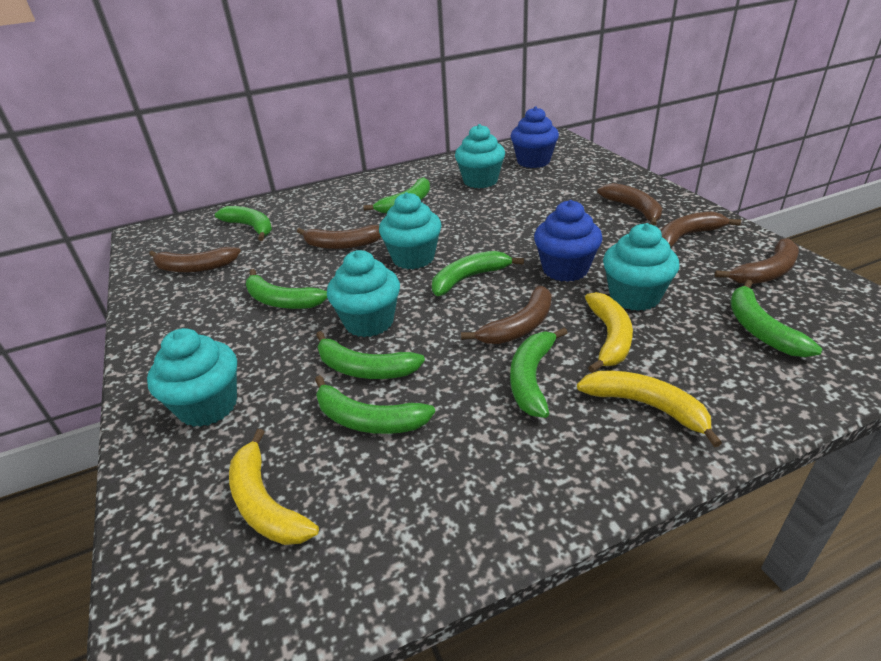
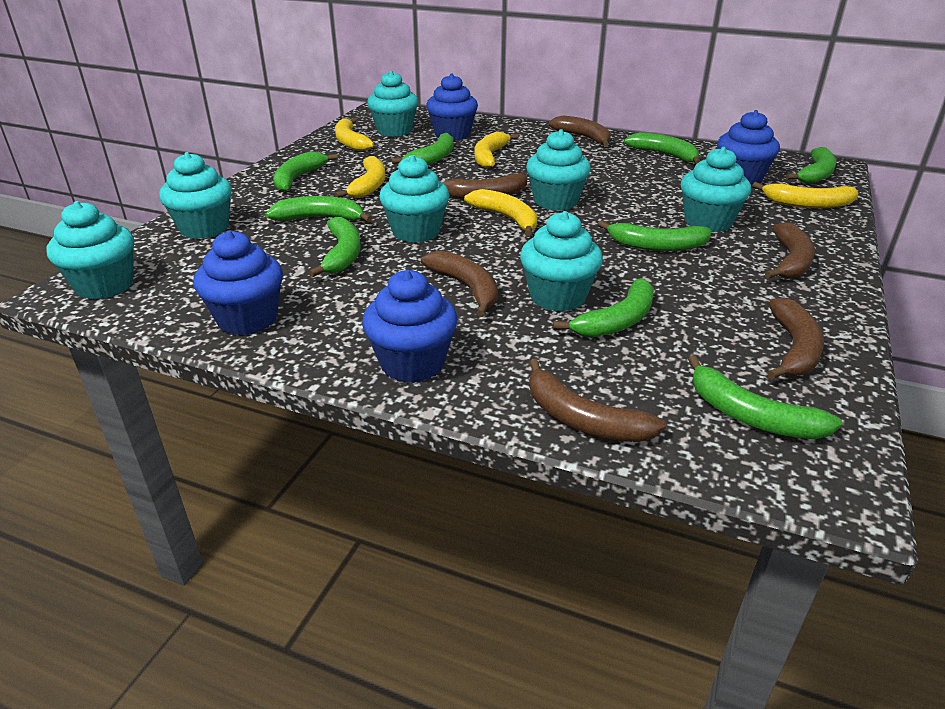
blue cupcake: [511,106,559,168] [534,200,603,282] = 2 -> [194,230,283,335] [362,270,458,383] [426,74,478,141] [717,110,780,186] = 4
green banana: [215,206,272,241] [246,269,327,309] [315,375,435,434] [316,331,425,379] [363,177,430,213] [432,251,524,296] [510,328,568,418] [730,280,822,357] = 8 -> [266,196,372,222] [273,151,338,192] [309,217,361,277] [392,133,453,165] [553,278,654,338] [598,220,711,251] [624,132,701,164] [688,355,842,439] [786,147,837,184] = 9
turquoise cupcake: [147,328,237,427] [327,250,400,337] [379,192,442,269] [455,124,505,188] [603,223,679,311] = 5 -> [47,201,134,299] [159,152,232,239] [367,70,418,137] [379,155,449,243] [520,211,603,312] [526,129,591,211] [681,147,751,232] = 7
yellow banana: [229,429,319,545] [577,371,722,448] [585,292,633,373] = 3 -> [335,118,374,151] [335,156,386,198] [464,189,538,236] [474,132,519,168] [752,182,858,208] = 5

